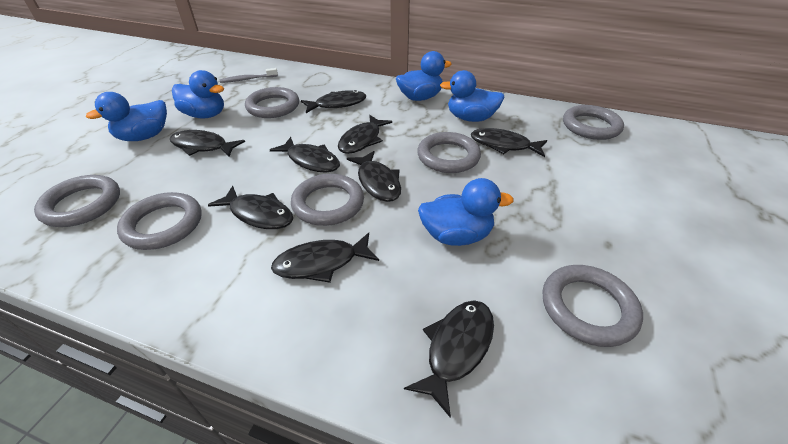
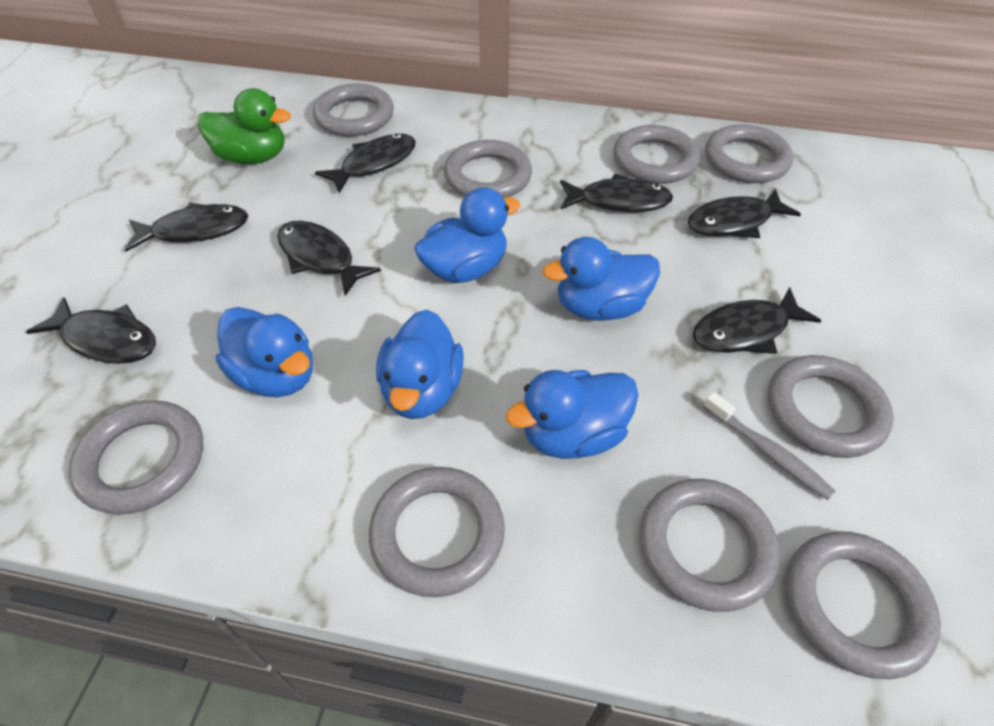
black fish: [170,130,245,157] [208,186,293,229] [270,137,340,173] [271,233,379,283] [301,90,366,113] [338,115,392,154] [347,151,401,202] [404,300,494,418] [471,128,547,157] = 9 -> [26,297,156,364] [124,202,248,252] [277,221,381,296] [315,134,416,193] [560,174,673,212] [688,188,801,238] [693,287,821,354] = 7
green duck: none = 0 -> [198,88,291,164] = 1
grey ring: [34,175,120,227] [117,192,202,250] [245,87,299,118] [291,174,364,226] [417,132,481,173] [543,265,643,347] [563,105,624,140] = 7 -> [68,400,203,515] [313,84,394,136] [369,467,505,597] [444,140,532,198] [613,125,700,184] [639,479,780,612] [705,124,793,183] [768,355,894,458] [786,531,941,680] = 9

